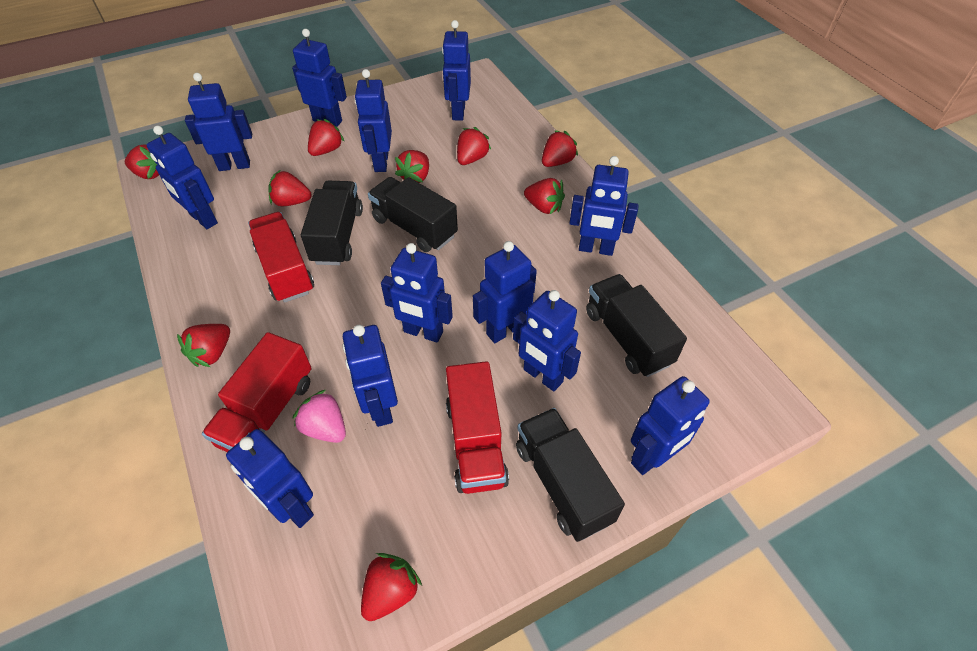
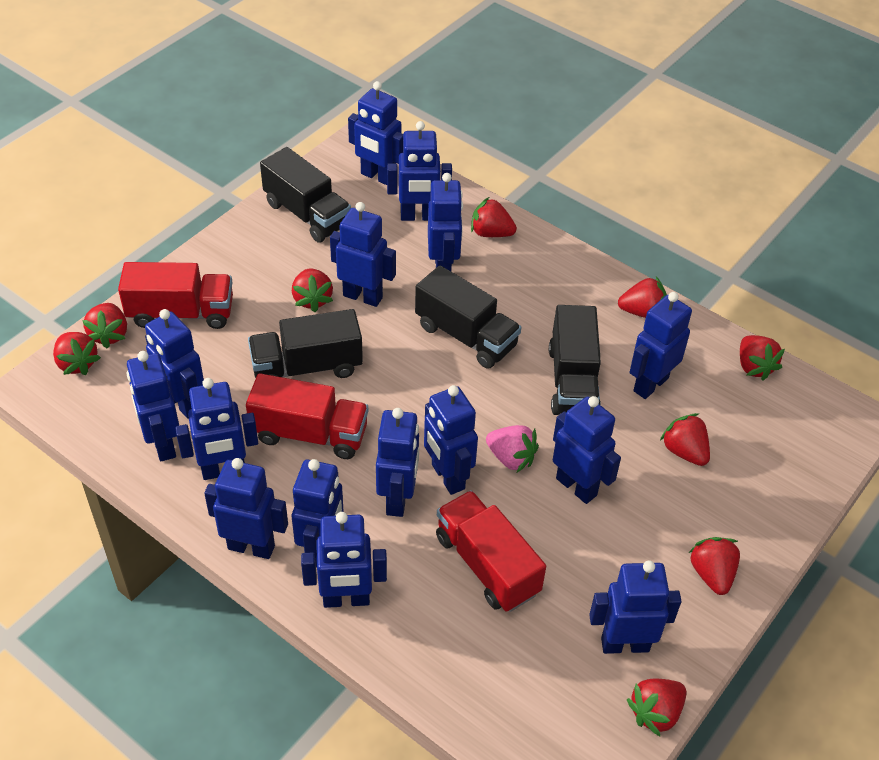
blue robot: [147,125,218,229] [185,73,252,171] [226,429,314,528] [292,29,347,127] [343,325,398,427] [355,69,392,172] [381,243,453,343] [442,20,471,121] [473,241,537,343] [513,290,581,391] [569,156,639,256] [631,376,710,475] = 12 -> [127,351,179,461] [145,309,204,419] [175,378,258,480] [204,458,288,559] [292,459,344,567] [301,512,387,608] [330,202,396,307] [348,81,403,185] [376,408,419,517] [387,121,452,221] [424,385,478,495] [428,173,463,271] [553,396,621,504] [589,561,681,654] [630,292,692,399] = 15

